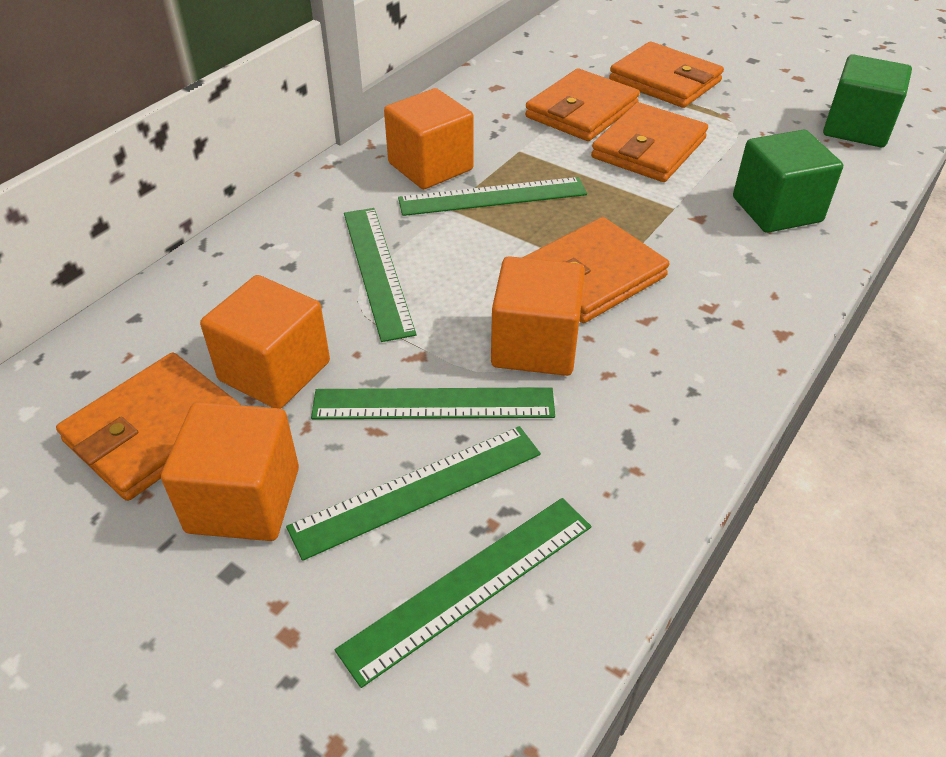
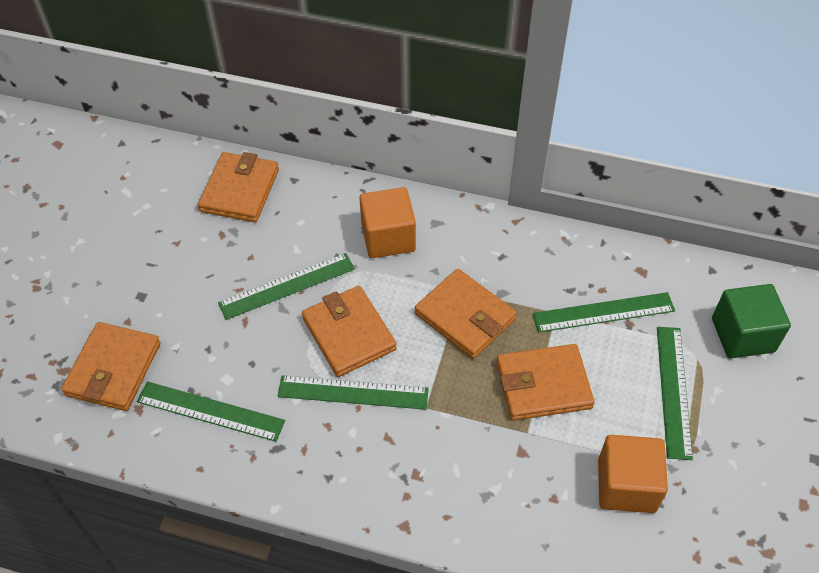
green cube: [733,130,843,233] [823,54,912,147] = 2 -> [712,284,791,359] = 1
orange cube: [161,402,299,541] [200,275,330,409] [384,88,474,189] [491,256,585,376] = 4 -> [359,187,416,258] [598,435,668,513] = 2

